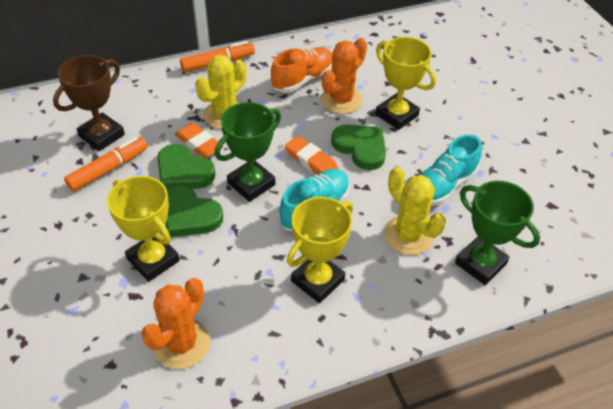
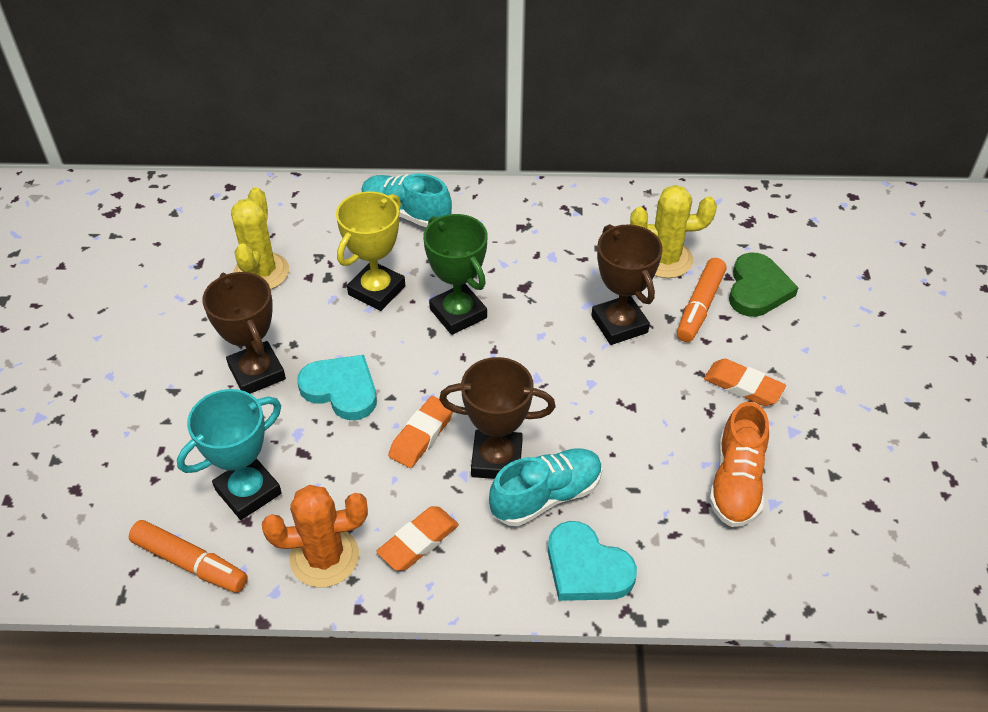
brown trophy: [53,55,125,151] = 1 -> [203,272,286,394] [439,357,555,479] [591,224,663,345] = 3
green heart: [157,144,215,190] [166,186,223,237] [331,124,386,170] = 3 -> [729,253,799,317] = 1
green trophy: [215,102,281,202] [455,181,540,285] = 2 -> [423,214,487,335] = 1
orange cactus: [141,278,210,369] [321,38,367,114] = 2 -> [262,485,368,588] = 1
orange eraser: [175,123,223,158] [285,136,338,175] = 2 -> [376,506,459,571] [388,396,453,468] [704,359,786,406] = 3
turquoise heart: none = 0 -> [297,355,377,420] [548,521,637,601] = 2
turquoise trophy: none = 0 -> [177,389,282,520] = 1
yellow trophy: [107,176,180,282] [287,197,353,303] [375,37,436,130] = 3 -> [336,192,405,311] = 1

